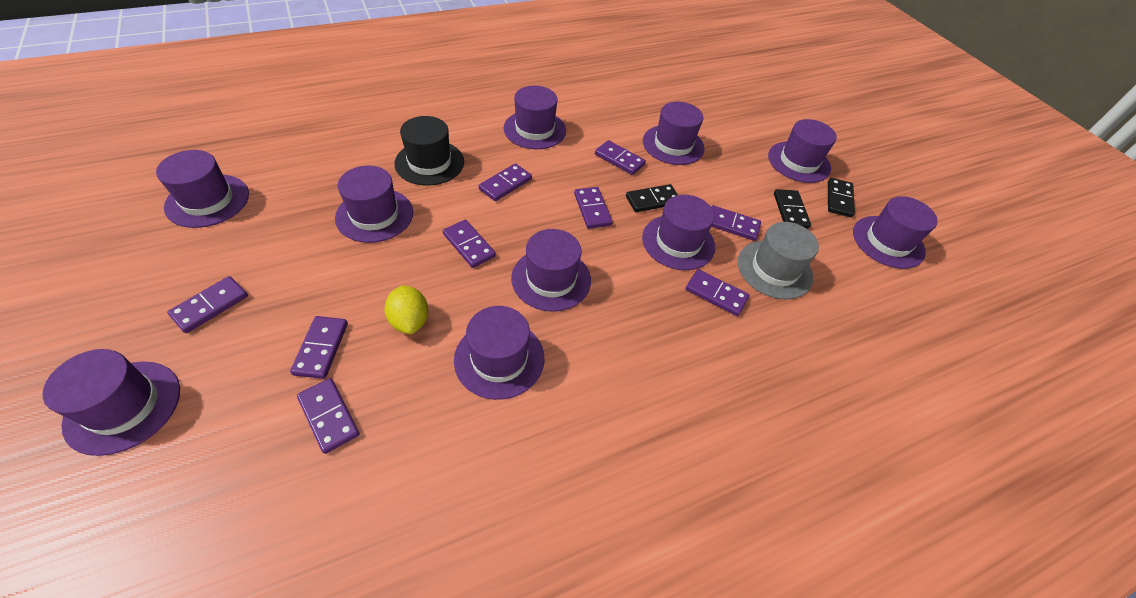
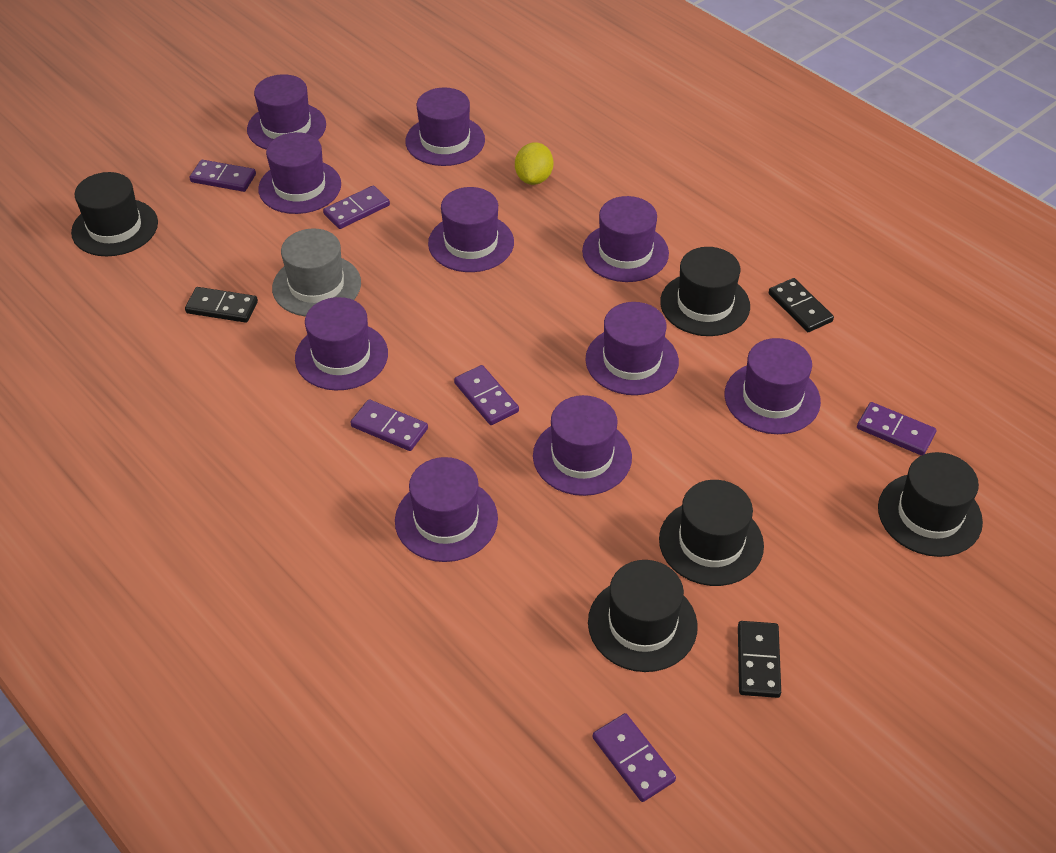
black hat: [394,116,464,186] = 1 -> [71,172,158,256] [588,560,698,672] [659,480,764,586] [660,247,750,336] [878,452,983,557] = 5
purple domino: [167,276,248,333] [290,316,348,379] [297,378,359,454] [443,220,496,268] [479,163,532,201] [574,187,613,229] [595,140,646,175] [686,269,749,316] [711,205,761,241] = 9 -> [189,160,256,192] [323,186,390,229] [350,399,428,451] [454,365,519,425] [593,713,676,802] [857,402,936,456] = 6

